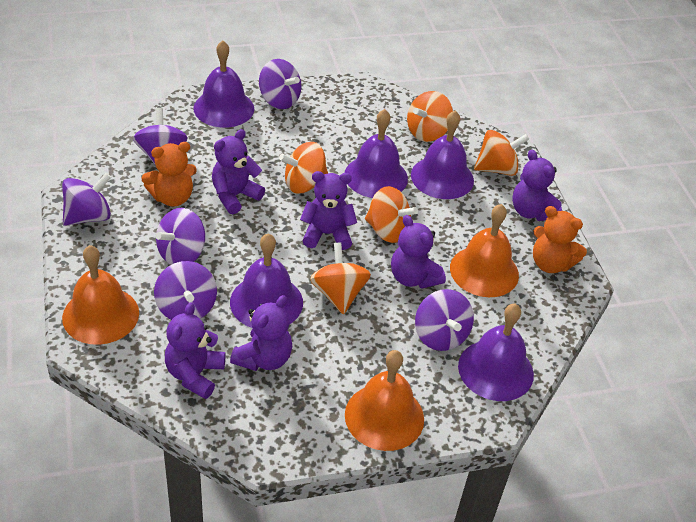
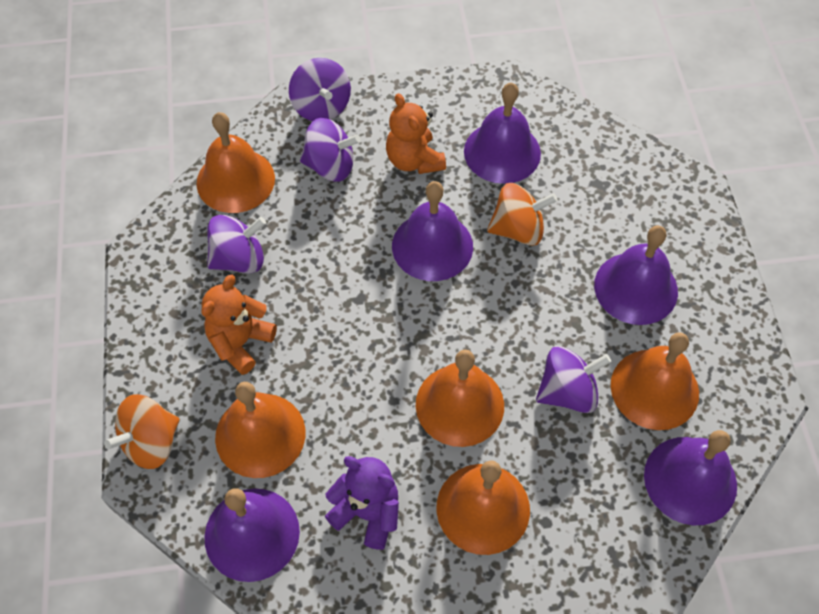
orange bell: [62,245,139,345] [345,350,424,451] [450,204,519,297] = 3 -> [197,112,275,213] [215,382,306,478] [416,349,504,447] [437,460,530,555] [611,332,699,430] = 5
orange spinning top: [279,142,328,193] [310,242,371,315] [365,186,418,243] [407,91,453,142] [474,130,529,176] = 5 -> [104,394,180,469] [487,183,558,246] = 2
purple spinning top: [62,173,111,226] [133,108,188,164] [154,261,217,320] [155,208,205,265] [259,59,301,109] [415,289,474,351] = 6 -> [207,215,266,273] [289,58,351,121] [300,118,361,182] [536,346,611,413] = 4
purple teddy bear: [165,302,225,399] [212,129,265,214] [230,295,292,371] [300,171,357,250] [391,215,446,289] [512,150,562,221] = 6 -> [325,456,399,550] = 1

